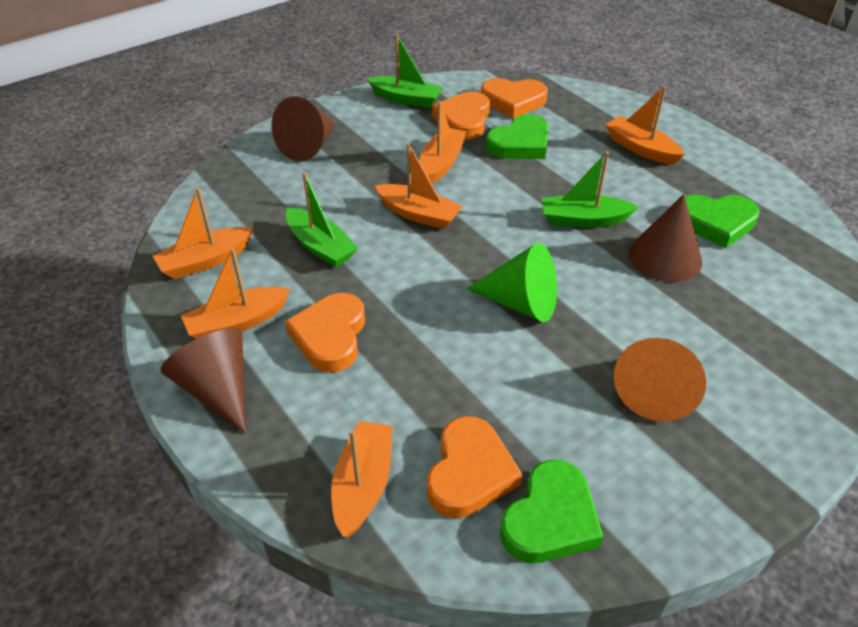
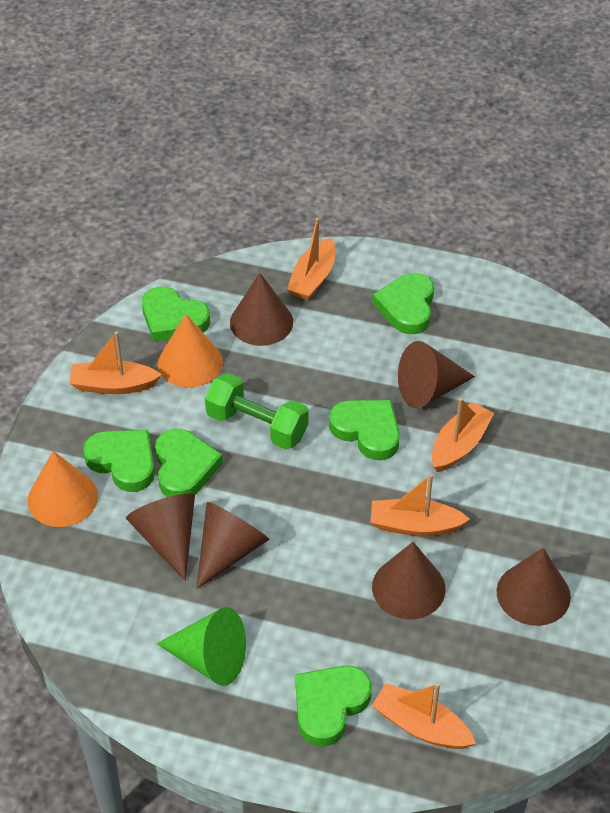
brown cone: [160,328,246,434] [272,96,336,162] [629,194,702,282] = 3 -> [126,493,195,581] [196,502,269,589] [230,273,293,346] [372,542,446,619] [398,341,475,408] [497,548,571,626] = 6
green boat: [286,172,358,267] [367,34,443,108] [542,151,638,228] = 3 -> none = 0
green dumbbell: none = 0 -> [205,373,309,449] = 1
green heart: [486,114,548,159] [500,460,603,563] [685,194,759,248] = 3 -> [83,430,155,492] [142,286,210,342] [155,428,223,497] [295,666,372,747] [329,400,400,460] [372,273,434,334] = 6
orange boat: [153,188,253,279] [181,248,290,339] [331,421,393,537] [375,143,463,229] [420,101,466,184] [606,86,685,165] = 6 -> [69,331,162,394] [287,218,335,300] [370,474,470,536] [372,683,476,749] [432,398,494,472] = 5
orange cone: [614,338,706,422] = 1 -> [27,451,98,527] [158,314,223,388] = 2
orange heart: [285,293,365,372] [427,416,522,518] [432,92,490,140] [481,78,548,119] = 4 -> none = 0

